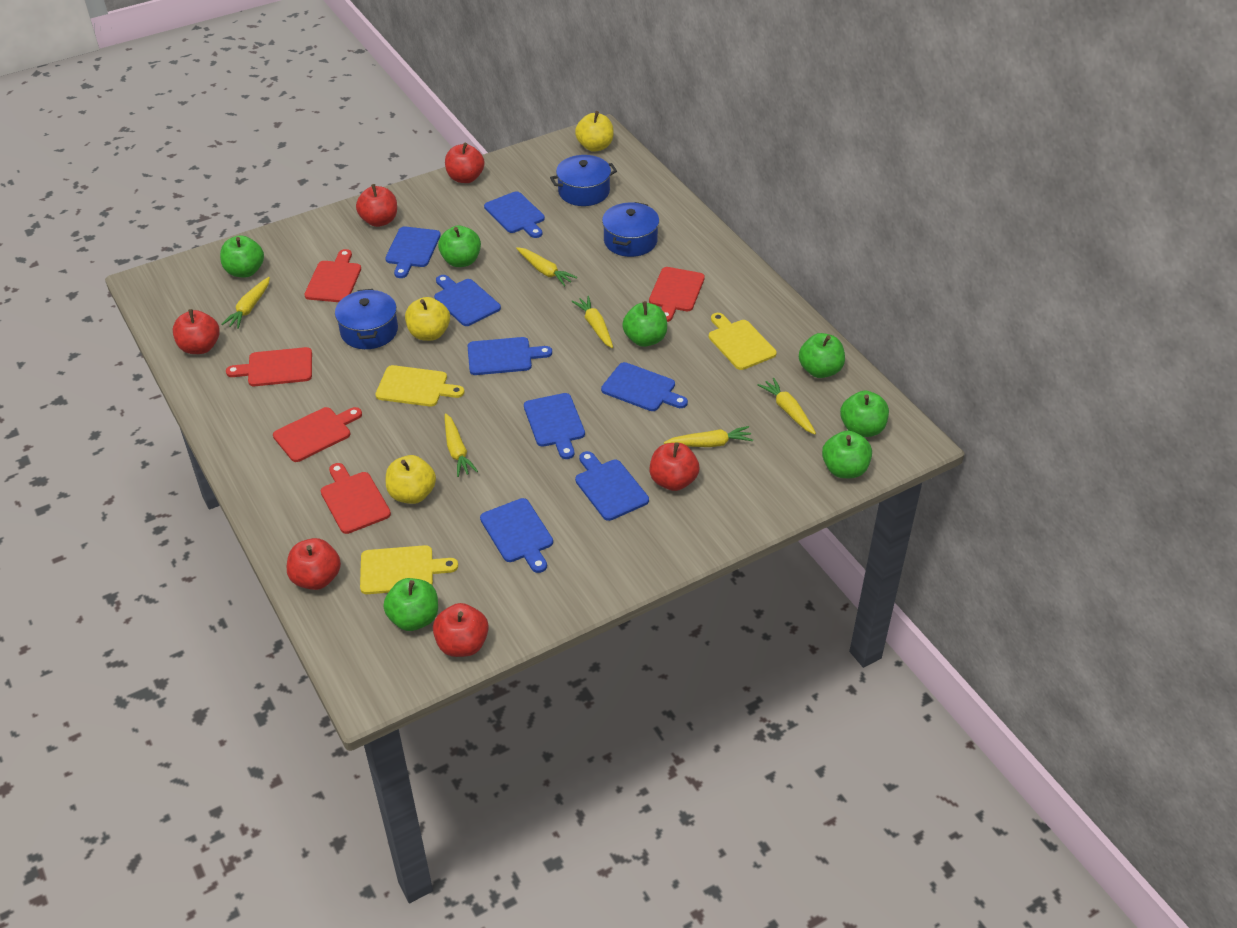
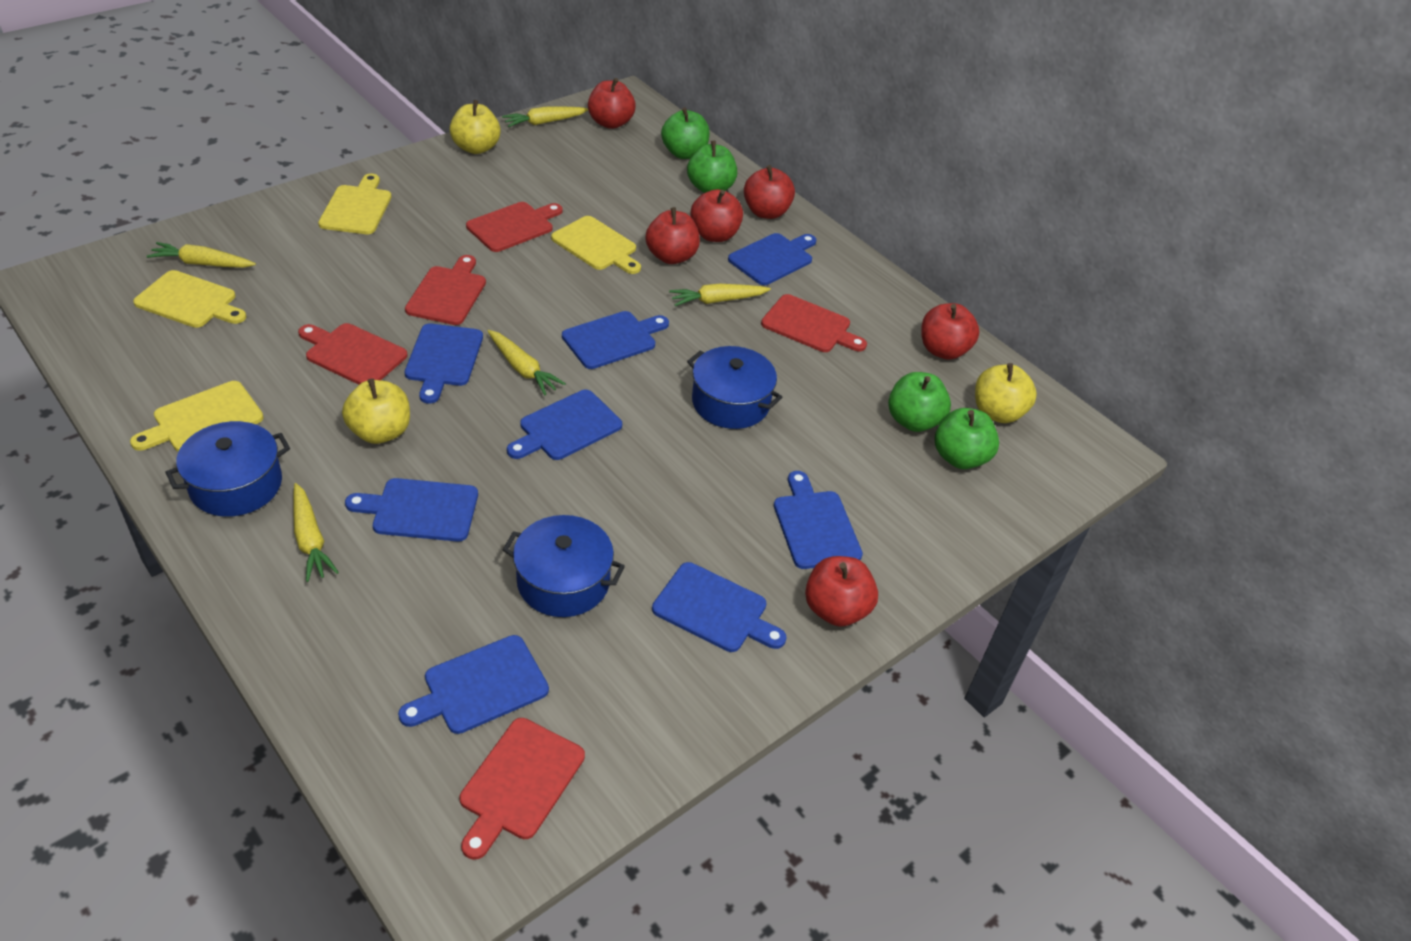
green apple: [220,235,264,277] [383,578,438,631] [438,225,481,267] [622,301,667,347] [799,333,845,378] [822,431,872,478] [840,390,889,437] = 7 -> [661,107,710,159] [687,141,737,193] [888,372,951,432] [935,408,999,469] = 4
yellow carrot: [221,277,270,329] [445,413,478,477] [516,247,577,287] [571,296,613,348] [664,426,753,447] [758,378,816,434] = 6 -> [147,242,256,268] [293,483,339,582] [488,330,566,395] [502,107,588,127] [669,284,771,306] = 5
yellow cutting board: [360,545,458,594] [375,365,464,407] [709,313,777,370] = 3 -> [130,381,264,452] [133,270,246,328] [318,174,392,234] [551,216,641,274] = 4

